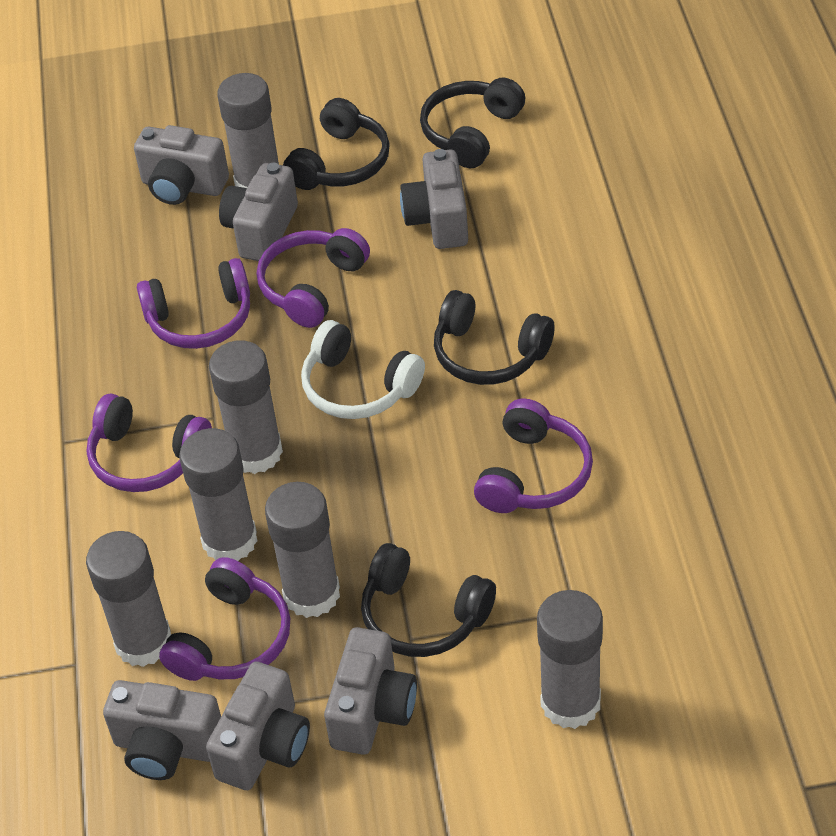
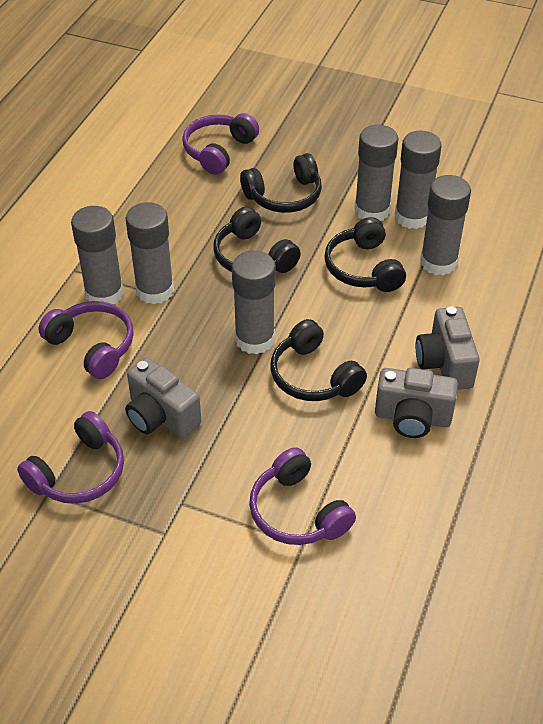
grey camera: [103,680,221,780] [134,125,229,205] [206,662,310,790] [219,163,298,261] [324,627,417,755] [400,149,468,249] = 6 -> [125,358,201,438] [375,368,458,438] [416,306,480,390] = 3
purple headphones: [87,394,212,492] [137,258,250,349] [159,557,290,681] [257,228,370,328] [474,398,593,513] = 5 -> [17,411,124,504] [38,301,134,379] [182,113,259,175] [249,447,356,545] = 4
white headphones: [301,320,425,419] = 1 -> none = 0

